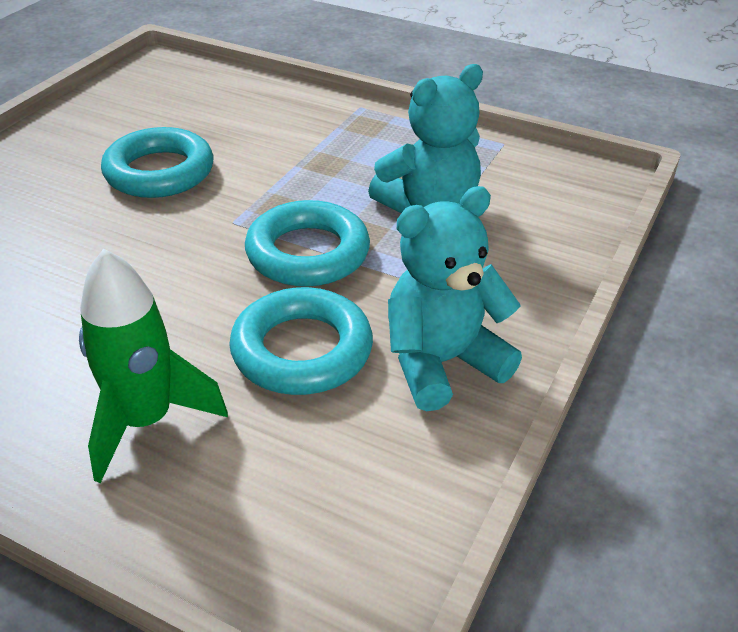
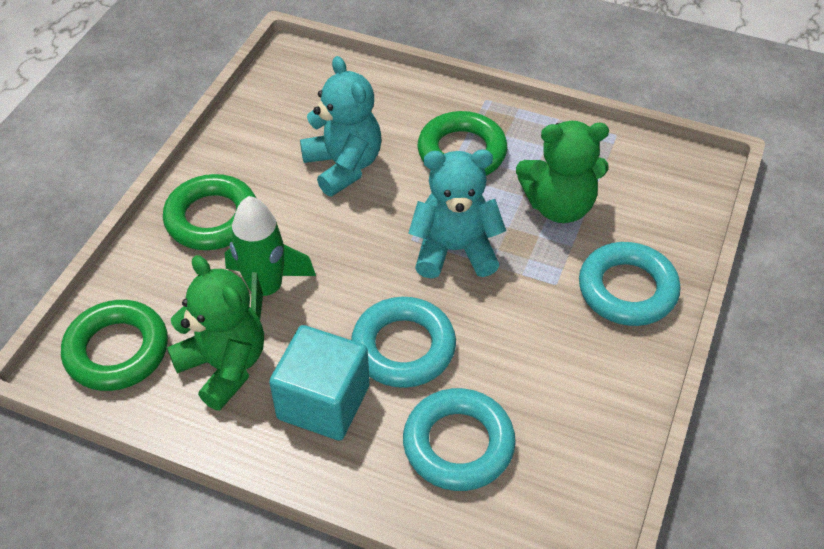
green ring: none = 0 -> [61,300,168,391] [163,174,256,250] [417,111,507,176] = 3
green teddy bear: none = 0 -> [167,255,264,411] [516,121,609,223] = 2
turquoise cube: none = 0 -> [269,325,370,441] = 1

